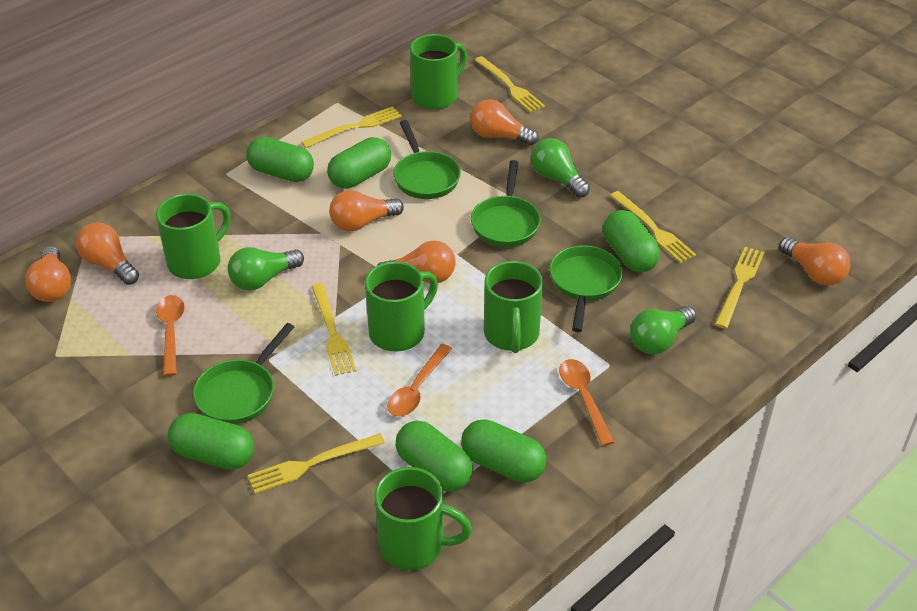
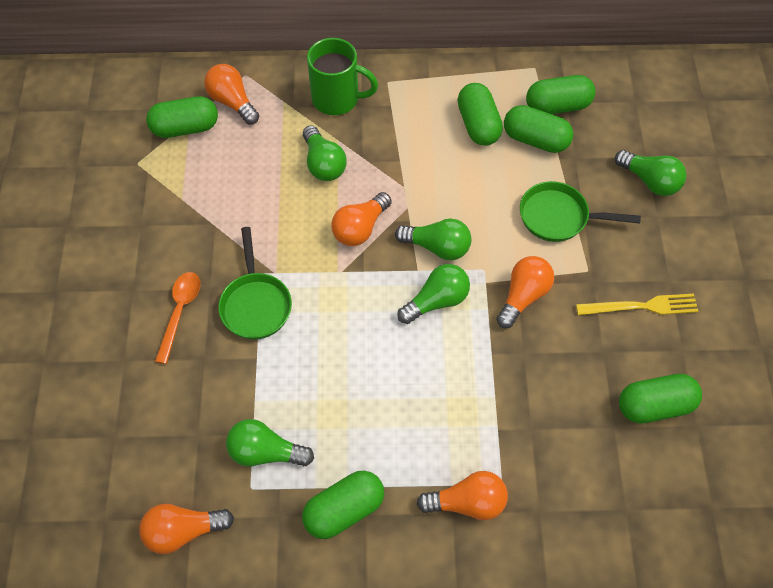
green light bulb: [228,247,304,291] [531,138,590,198] [630,306,697,354] = 3 -> [226,419,314,466] [303,125,347,181] [395,218,471,260] [397,264,470,324] [615,150,687,196] = 5
green mug: [156,194,231,279] [365,262,438,352] [374,467,472,570] [410,34,467,109] [484,261,543,353] = 5 -> [307,38,378,115] = 1
green pan: [193,323,294,424] [394,120,461,199] [471,160,541,247] [549,245,623,332] = 4 -> [218,227,292,340] [520,181,641,242] = 2
orange light bulb: [25,246,71,302] [76,222,139,285] [329,190,404,231] [377,241,456,283] [470,99,538,146] [779,237,850,286] = 6 -> [139,504,234,554] [204,64,259,125] [331,192,392,246] [417,471,508,520] [496,256,554,328] = 5
orange spoon: [156,295,185,376] [387,344,452,417] [559,359,614,446] = 3 -> [155,272,200,364] = 1
yellow fork: [248,433,385,494] [301,106,402,148] [311,283,356,376] [475,56,545,112] [610,191,696,263] [715,247,764,329] = 6 -> [576,294,698,315] = 1

